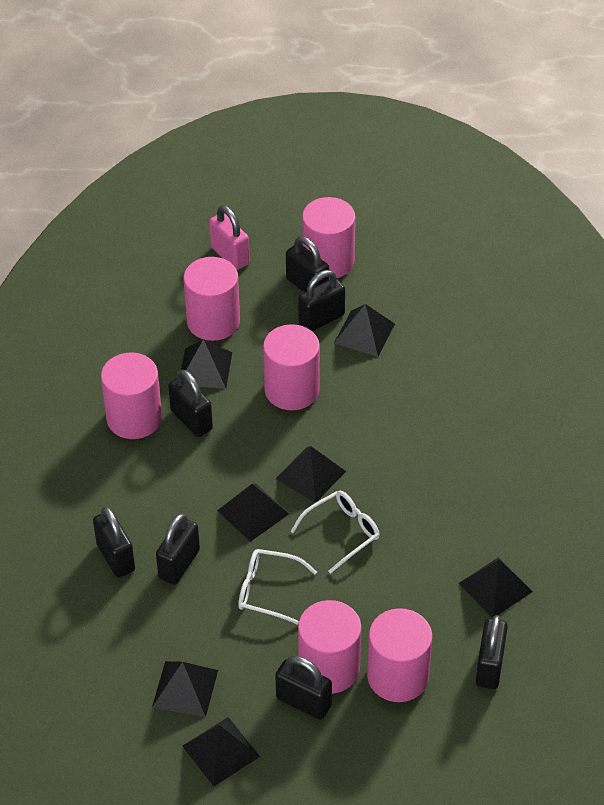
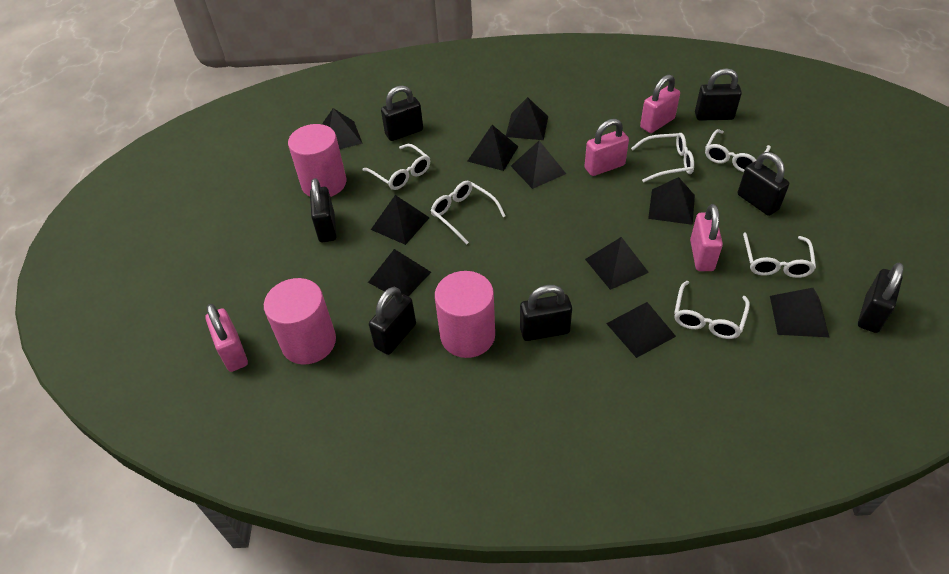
black pyramid: [152,661,218,717] [181,339,232,389] [182,717,260,786] [217,484,289,542] [275,446,346,503] [334,304,395,357] [459,557,533,618] = 7 -> [322,108,363,149] [368,249,431,296] [371,195,430,245] [467,125,518,171] [506,97,548,140] [511,141,566,189] [585,237,649,290] [606,302,676,358] [648,177,695,225] [770,288,829,337] = 10
pink cylinder: [101,352,162,439] [183,257,240,341] [263,324,320,410] [298,600,362,694] [302,197,355,278] [367,608,432,702] = 6 -> [264,278,336,364] [288,124,346,197] [435,271,495,358] = 3
pink padlock: [209,205,250,270] = 1 -> [205,304,248,372] [585,119,629,176] [640,75,680,133] [690,204,723,271] = 4
white glasses: [238,549,317,625] [290,491,380,574] = 2 -> [363,144,430,190] [431,181,505,244] [631,133,694,182] [674,281,750,339] [705,129,771,172] [743,232,816,278] = 6

